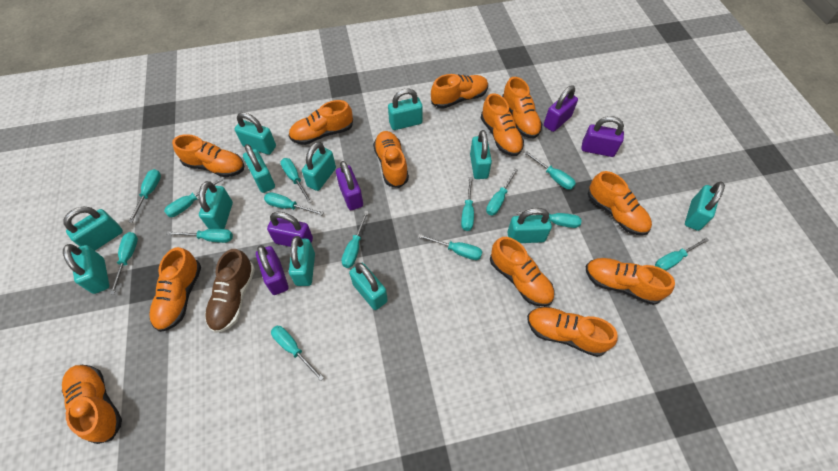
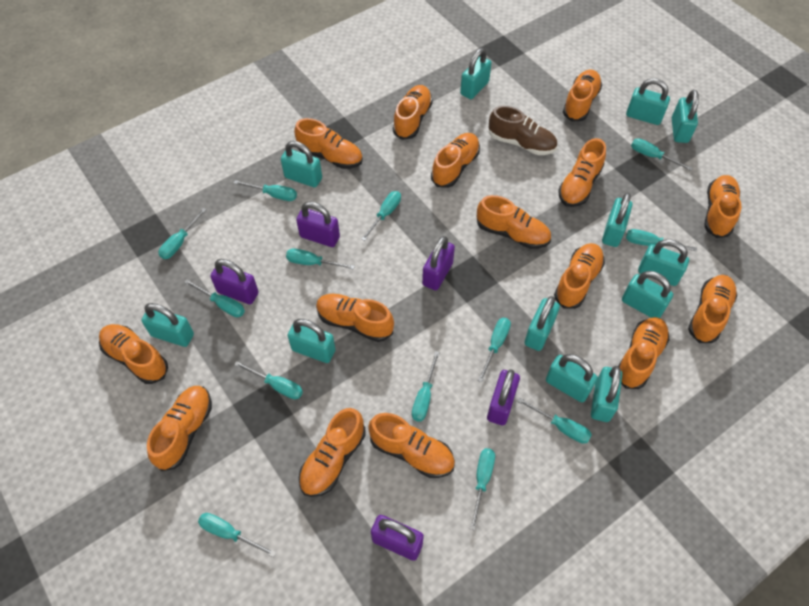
orange shoe: [62,365,122,444] [149,247,201,332] [172,134,244,177] [289,100,353,145] [373,131,409,188] [431,74,488,109] [481,93,524,156] [490,237,554,307] [502,77,542,138] [527,307,618,357] [586,258,675,305] [588,171,652,236] = 12 -> [99,324,168,384] [147,386,212,471] [294,118,363,169] [299,408,366,497] [316,294,394,342] [368,413,455,478] [393,85,433,140] [431,133,480,188] [476,195,551,249] [554,243,605,309] [558,138,606,207] [563,69,602,122] [618,317,670,389] [688,275,737,343] [704,175,741,238] = 15
turquoise screwdriver: [110,232,138,295] [129,169,161,223] [164,178,222,217] [166,229,233,243] [264,192,324,215] [271,326,324,381] [280,158,312,203] [342,211,369,268] [418,234,483,260] [461,177,474,231] [486,169,518,216] [516,211,582,228] [524,151,576,190] [655,237,709,271] = 14 -> [158,208,207,259] [184,280,245,317] [198,513,276,557] [234,180,297,201] [234,361,303,399] [286,248,355,270] [361,191,401,241] [412,351,440,422] [470,448,495,530] [478,318,511,382] [517,398,592,444] [626,229,697,251] [631,138,693,171] = 13

